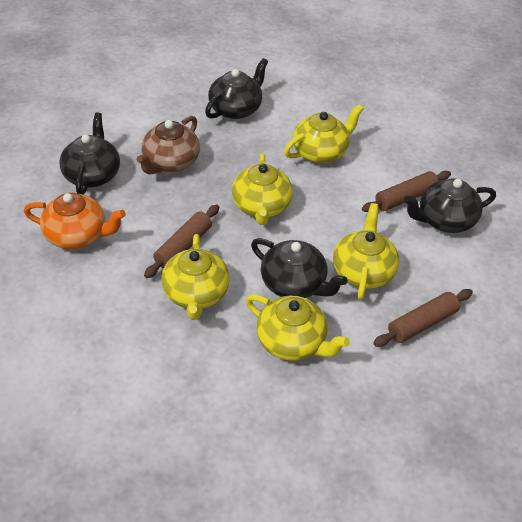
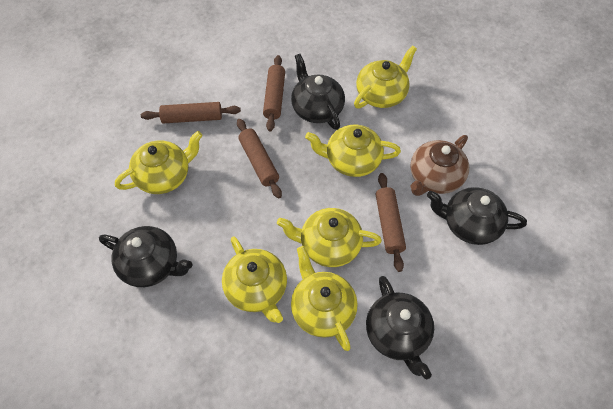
brown rolling pin: [144,205,219,278] [362,171,451,212] [373,289,473,347] = 3 -> [141,102,241,124] [237,119,282,199] [263,55,285,131] [376,173,406,272] = 4
orange teapot: [24,193,126,249] = 1 -> none = 0
yellow teapot: [161,234,230,320] [232,153,293,225] [246,294,350,361] [284,104,364,163] [333,203,399,300] = 5 -> [115,131,203,194] [222,236,287,323] [277,208,382,267] [291,246,358,351] [305,124,401,177] [354,45,417,108] = 6

